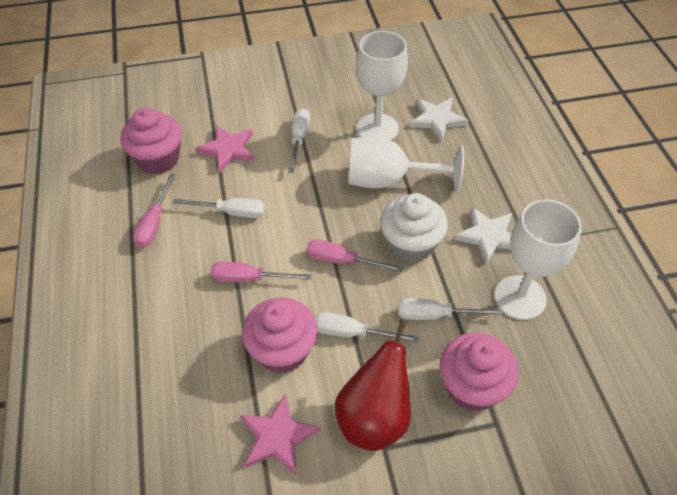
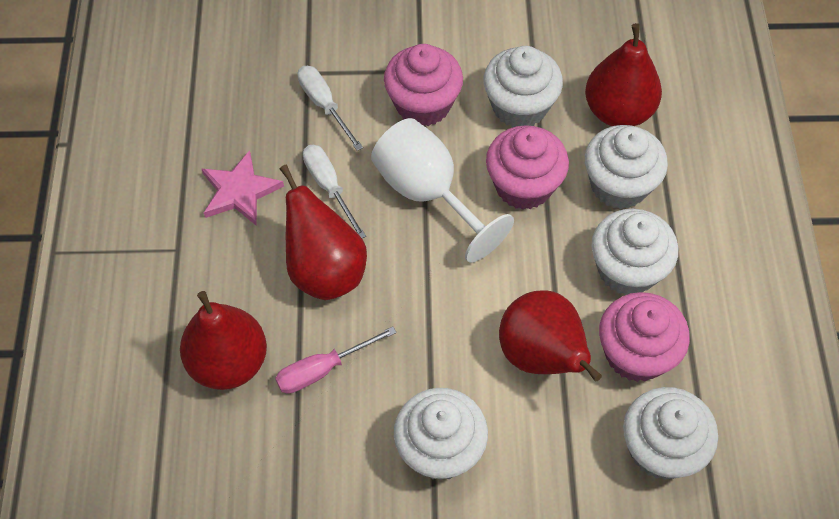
pink screwdriver: [133,174,175,248] [211,261,311,283] [306,239,403,272] = 3 -> [275,327,397,394] = 1
pink star: [195,125,255,173] [240,394,321,475] = 2 -> [202,150,284,225] = 1
red pear: [335,320,411,451] = 1 -> [180,291,267,390] [280,165,367,300] [499,290,602,382] [585,23,662,126] = 4
white cupcake: [380,193,448,263] = 1 -> [394,388,488,480] [483,46,563,127] [585,125,668,209] [592,209,678,295] [623,387,718,480] = 5
white goblet: [349,137,464,192] [356,31,408,140] [495,199,582,320] = 3 -> [371,118,514,263] = 1
white screwdriver: [173,198,265,218] [288,108,310,173] [315,312,419,342] [398,298,503,320] = 4 -> [297,66,363,151] [303,145,366,238] = 2
white star: [409,98,469,142] [454,207,512,264] = 2 -> none = 0

